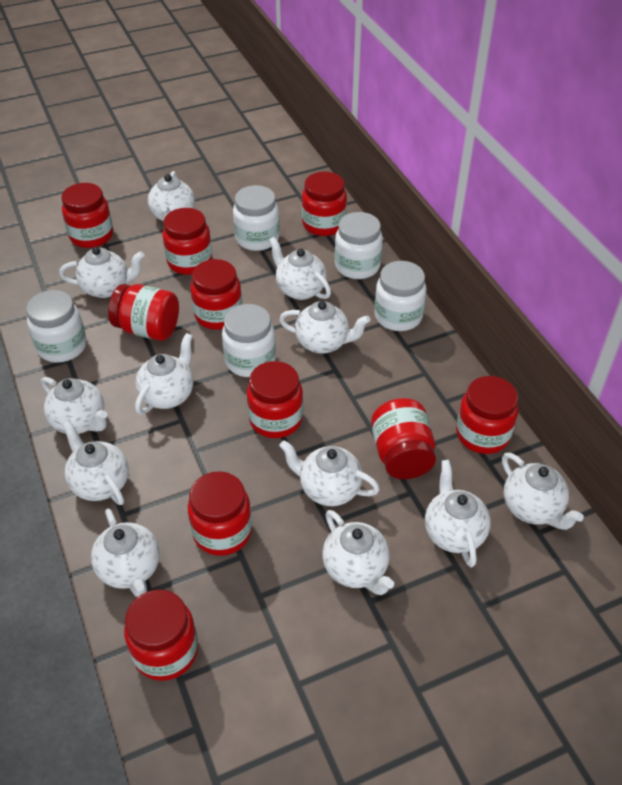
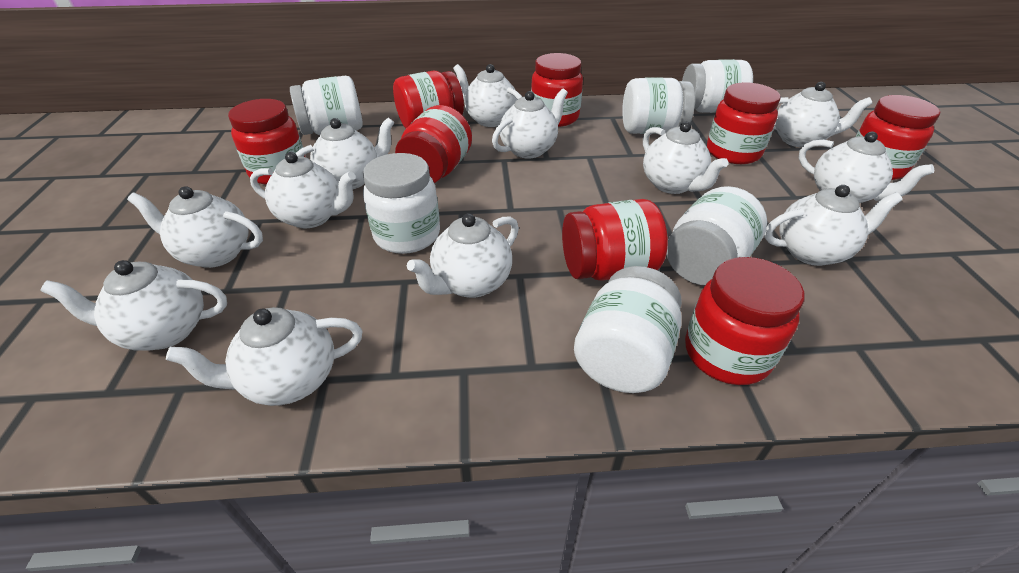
red jar: [61,183,113,248] [108,284,179,341] [124,590,198,681] [163,208,212,275] [188,471,252,556] [190,259,242,330] [247,361,303,438] [302,172,347,236] [371,398,436,479] [456,376,518,454] = 10 -> [228,99,305,185] [393,71,464,128] [395,105,472,183] [531,53,583,127] [562,199,668,281] [685,257,804,385] [707,83,781,164] [855,95,940,180] = 8
white jar: [26,290,87,363] [222,304,276,377] [233,185,280,251] [335,212,383,279] [374,261,426,331] = 5 -> [290,76,363,135] [363,153,440,254] [574,266,682,393] [622,77,695,134] [666,186,767,285] [682,59,753,113] = 6

